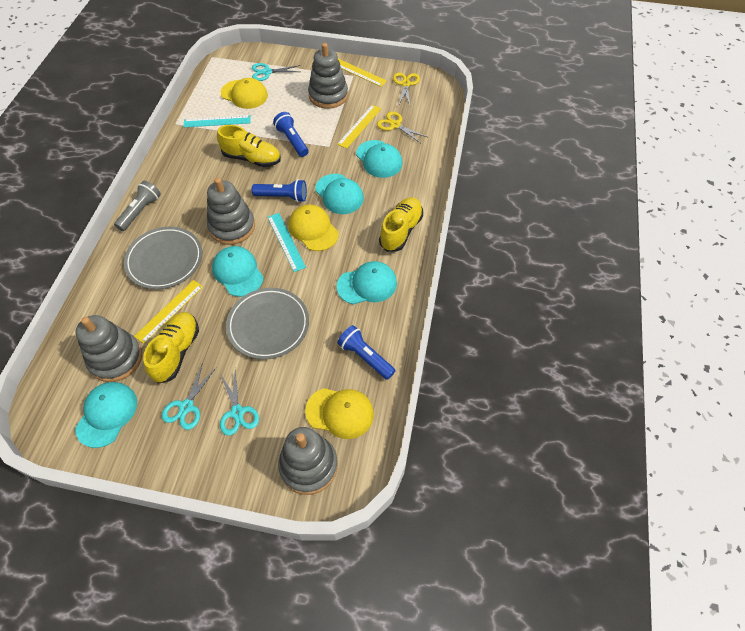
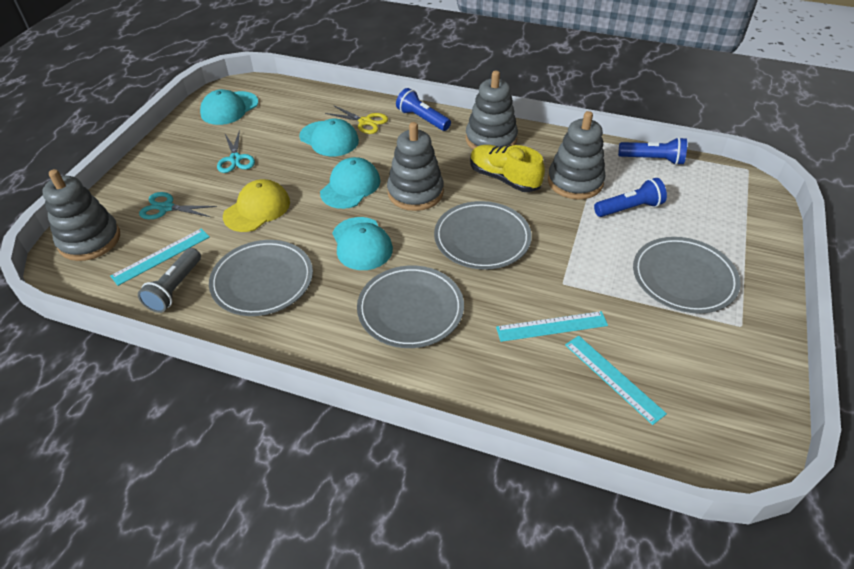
grey plate: [124,227,202,289] [226,288,309,359] = 2 -> [209,240,313,316] [357,265,464,348] [434,201,532,270] [633,237,741,314] = 4
turquoise cap: [75,382,137,448] [212,246,264,297] [315,174,364,214] [337,261,397,304] [356,140,402,178] = 5 -> [200,89,258,125] [299,118,359,156] [320,157,380,209] [332,217,393,270] = 4
turquoise ruler: [183,115,251,127] [267,213,306,272] = 2 -> [110,228,210,286] [496,311,608,342] [565,335,667,425] = 3
turquoise scissors: [162,363,216,430] [220,370,259,436] [252,63,300,81] = 3 -> [139,192,217,219] [217,130,255,173] = 2
yellow cap: [221,78,268,109] [288,204,339,251] [305,388,374,439] = 3 -> [223,179,290,232] = 1
yellow ruler: [134,280,203,344] [337,105,381,149] [338,59,387,87] = 3 -> none = 0
yellow scissors: [377,111,427,143] [393,73,420,106] = 2 -> [325,105,388,134] = 1
yellow shoe: [143,312,199,384] [217,125,281,167] [379,197,423,252] = 3 -> [470,145,545,192] = 1

